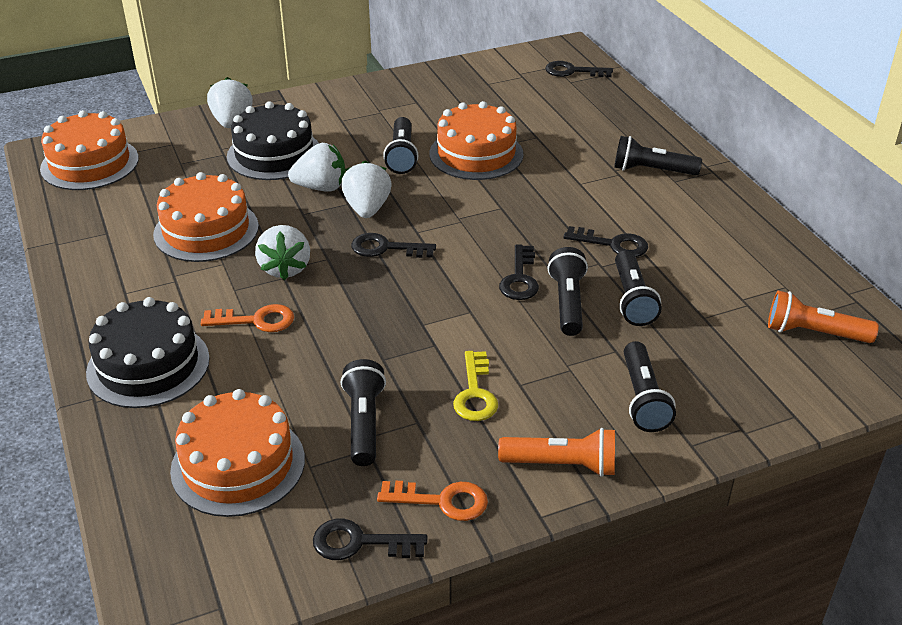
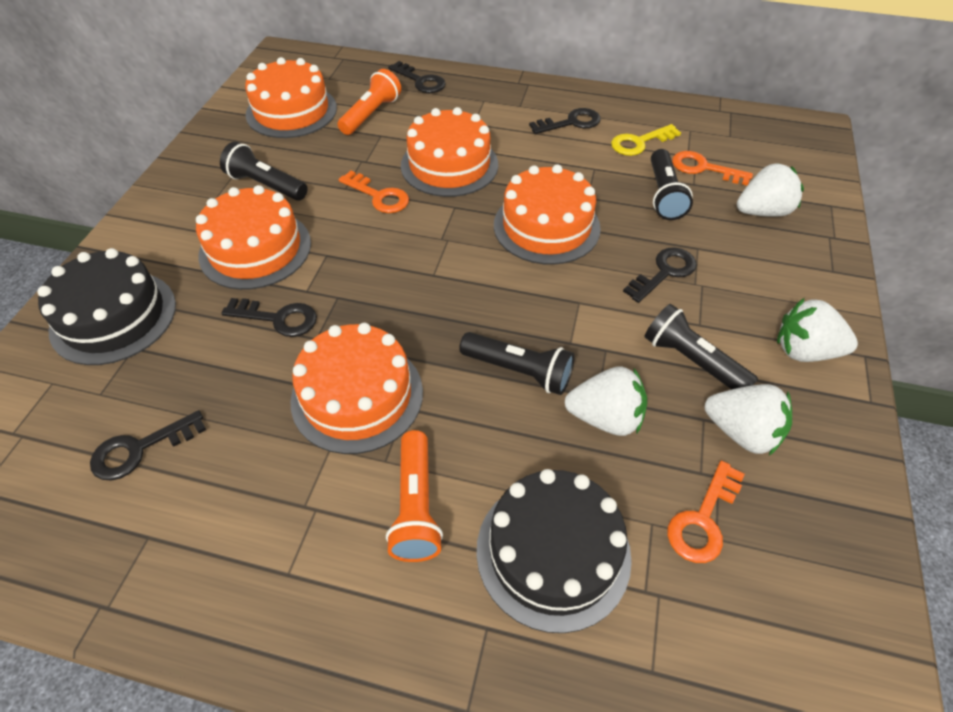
black flashlight: [341,359,386,466] [383,117,418,174] [547,247,588,336] [614,136,702,175] [615,250,662,326] [624,341,676,432] = 6 -> [220,142,308,201] [459,332,575,395] [644,304,758,390] [651,149,693,220] = 4
orange cake: [40,110,139,190] [153,172,259,262] [170,389,305,517] [429,101,523,180] = 4 -> [196,185,311,290] [245,57,337,138] [290,323,423,454] [401,107,498,197] [494,164,601,265] = 5
orange key: [201,304,294,332] [377,481,488,521] = 2 -> [339,171,409,213] [667,461,745,563] [672,151,753,185] = 3

